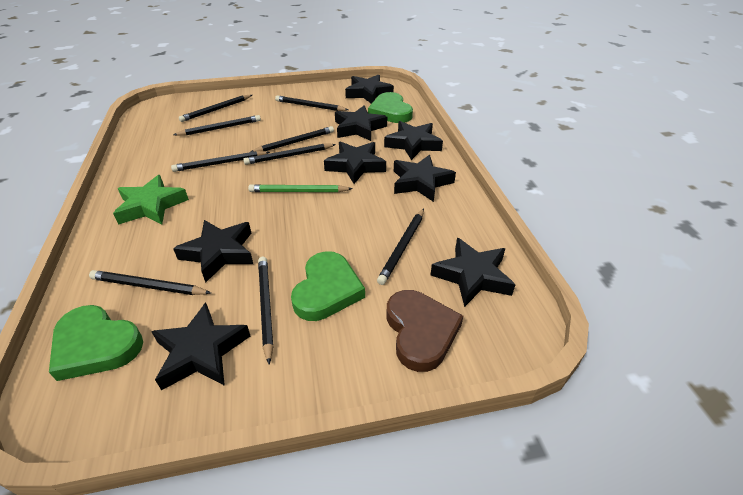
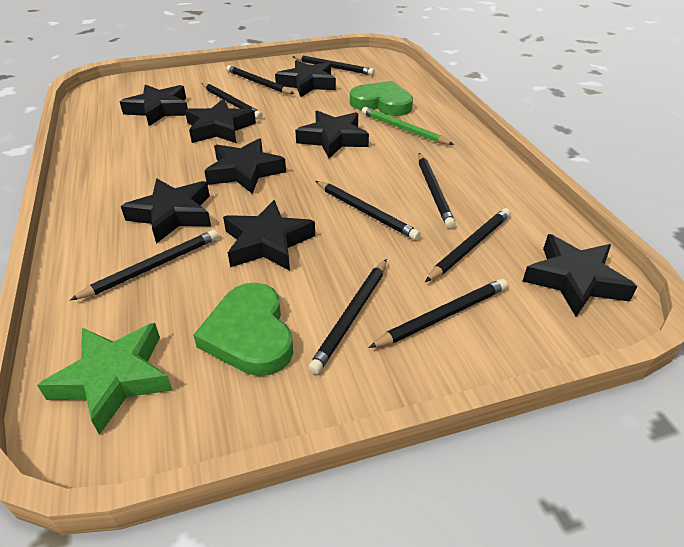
brown heart: [386,290,463,372] = 1 -> none = 0
green heart: [49,305,143,381] [291,251,365,321] [368,92,413,123] = 3 -> [193,283,293,376] [350,81,413,116] = 2

